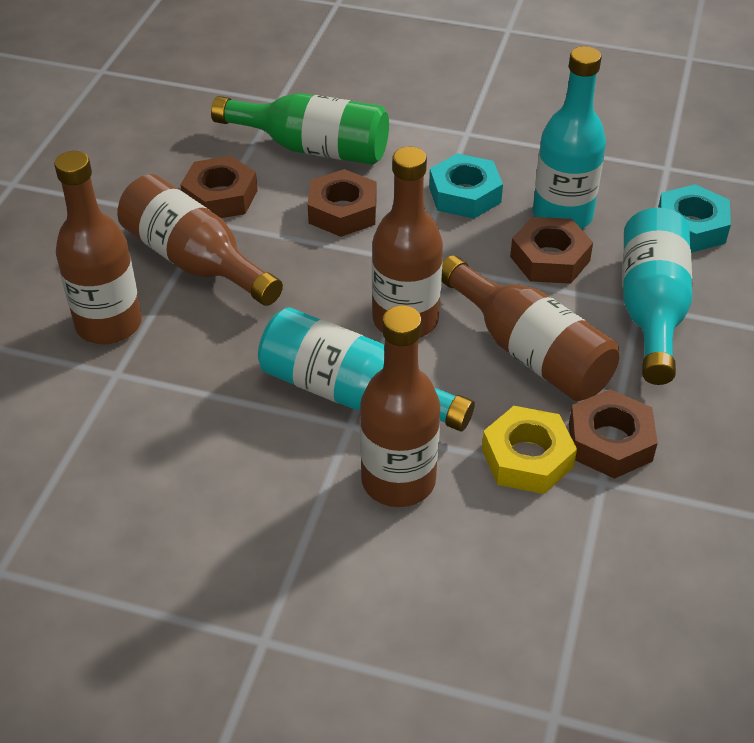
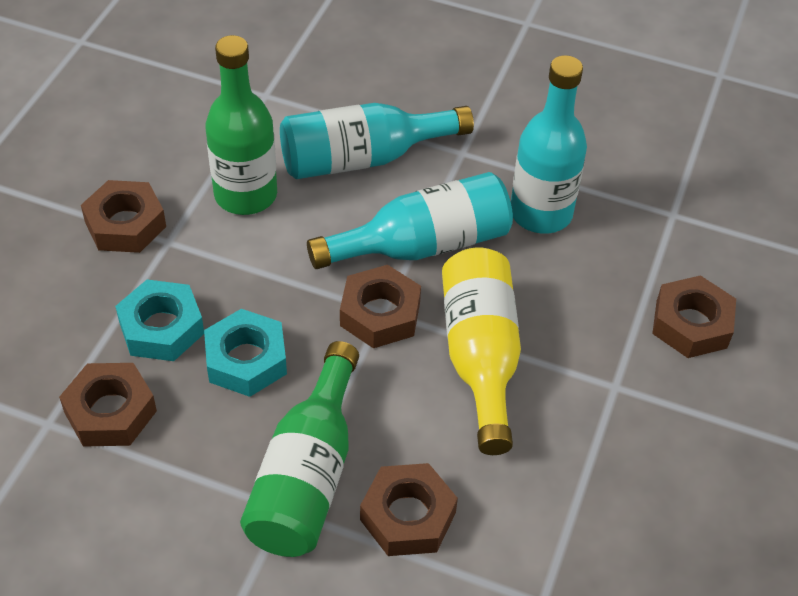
brown bottle: [54,151,142,344] [117,174,283,306] [360,305,440,507] [372,146,443,338] [441,255,619,401] = 5 -> none = 0
brown nut: [180,156,258,218] [308,169,376,237] [510,217,593,284] [569,389,658,479] = 4 -> [59,363,157,447] [81,180,166,253] [340,265,421,348] [360,463,458,556] [652,275,736,358] = 5
green bottle: [211,93,389,165] = 1 -> [206,35,277,215] [240,341,359,557] = 2
yellow bottle: none = 0 -> [442,247,521,455] = 1
yellow nut: [482,406,577,494] = 1 -> none = 0

